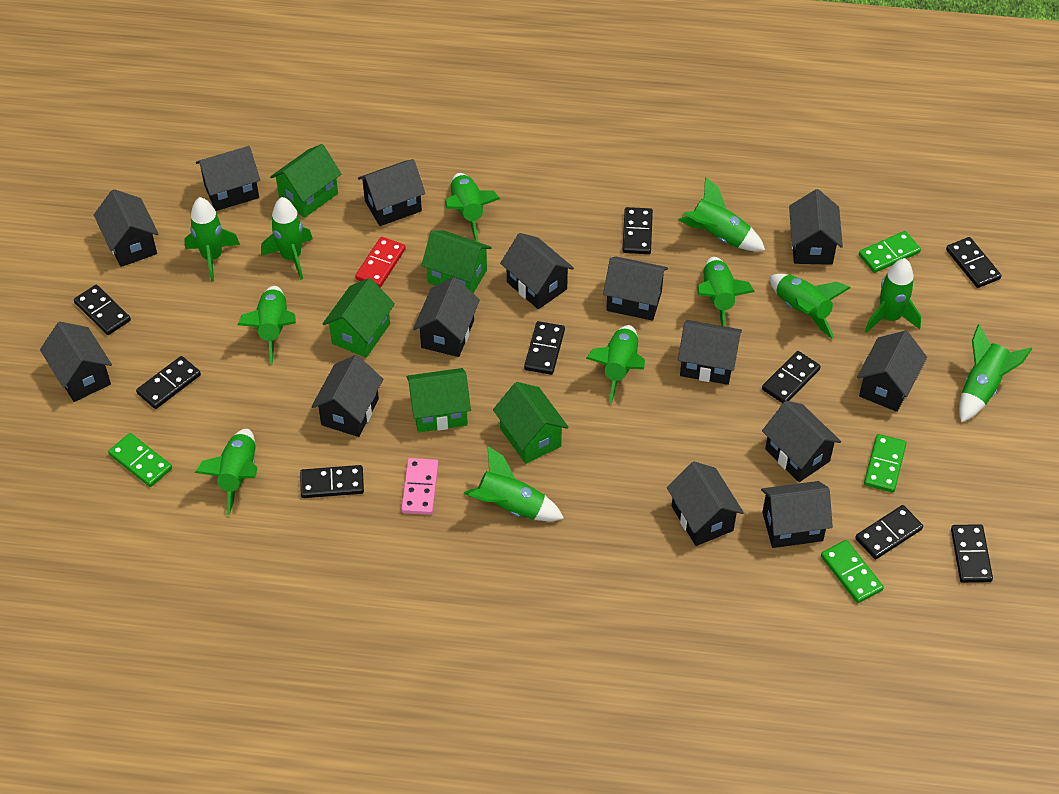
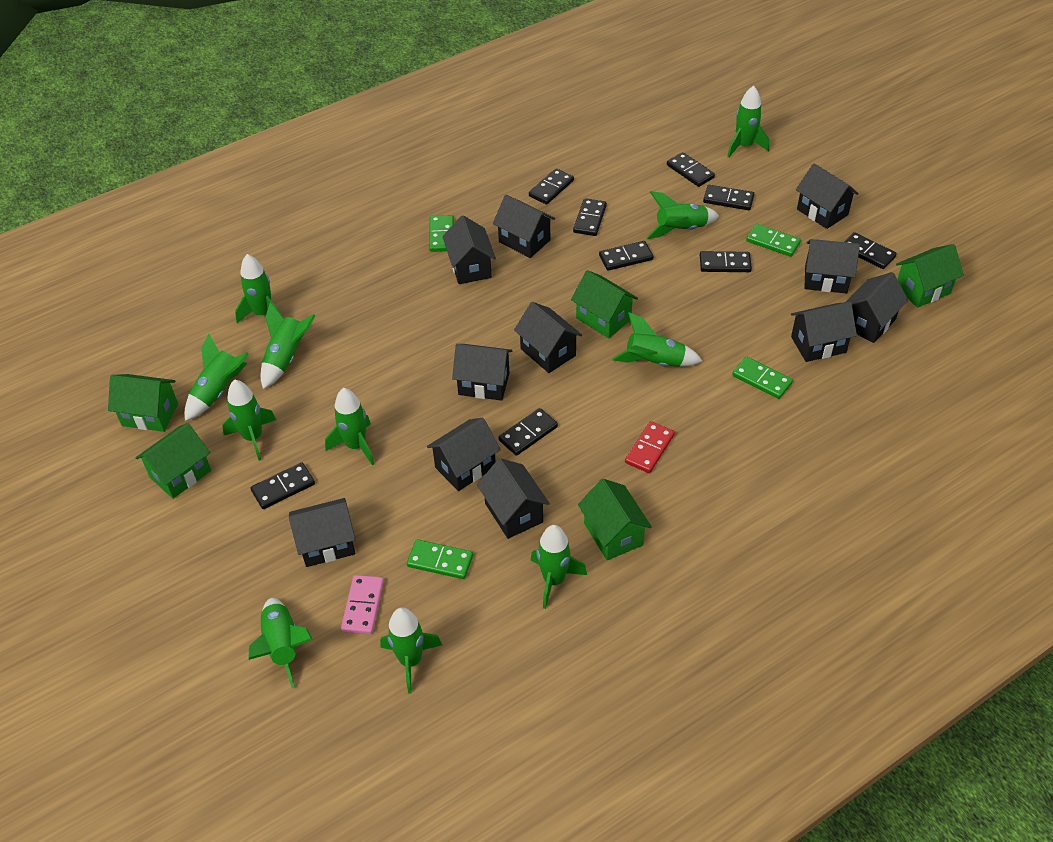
black house: [40,322,112,402] [94,189,159,267] [196,146,260,211] [311,355,383,437] [358,159,425,226] [413,277,480,357] [500,233,574,309] [603,256,668,321] [667,462,744,546] [678,320,742,385] [761,481,833,548] [762,401,841,482] [789,189,843,265] [857,331,927,412] = 14 -> [289,498,356,567] [427,418,501,491] [442,215,496,284] [452,344,512,401] [477,458,550,539] [493,195,555,258] [514,302,582,373] [791,302,857,362] [796,163,859,229] [804,239,860,294] [846,272,908,343] = 11
green rocket: [184,197,240,282] [195,429,257,515] [238,286,296,364] [261,197,313,280] [445,173,500,242] [464,446,564,521] [586,325,645,404] [678,177,766,251] [697,257,755,327] [770,274,851,339] [865,258,921,333] [959,324,1032,422] = 12 -> [185,333,248,421] [222,380,276,461] [235,254,282,323] [249,598,313,688] [261,303,316,389] [325,388,374,466] [380,607,442,693] [531,525,587,609] [613,312,702,367] [646,191,719,239] [727,86,769,158] = 11

